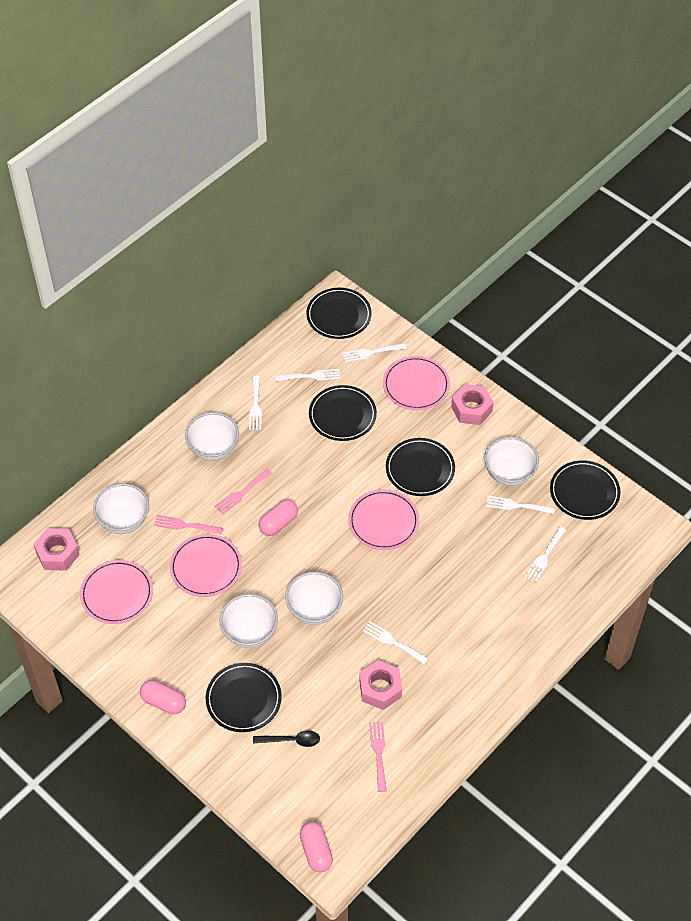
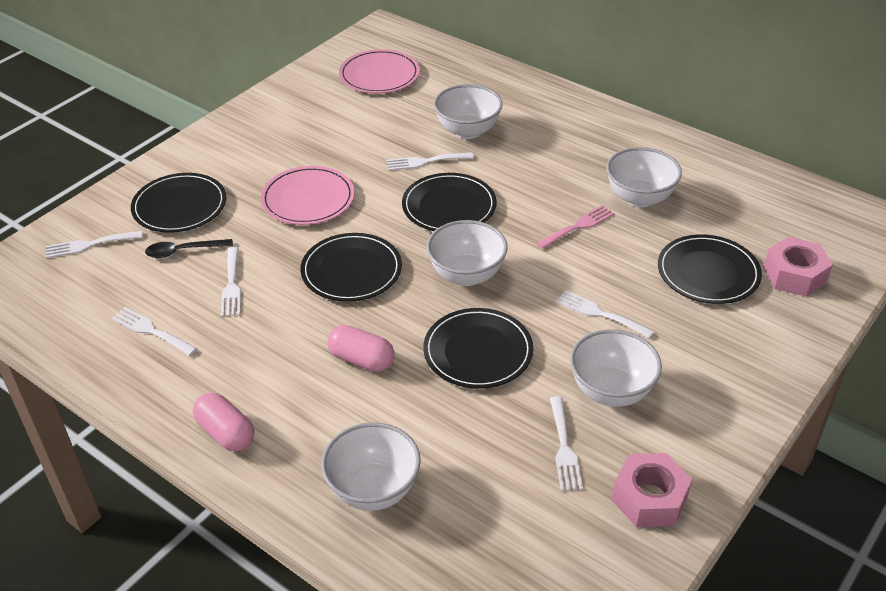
pink capsule: [140,680,186,714] [259,499,298,536] [300,822,333,872] = 3 -> [193,392,254,452] [327,325,394,372] = 2
pink fork: [154,515,223,535] [215,469,272,514] [369,722,386,792] = 3 -> [536,205,615,249] = 1
pink nut: [34,528,80,571] [359,660,402,710] [451,384,494,425] = 3 -> [612,453,692,527] [763,237,833,297] = 2
pink plate: [80,560,153,624] [170,534,242,597] [348,489,419,550] [383,356,450,410] = 4 -> [260,166,355,225] [339,49,420,93] = 2

